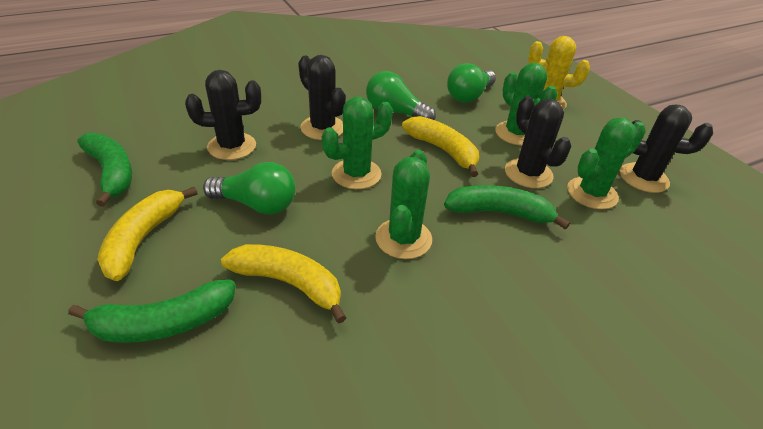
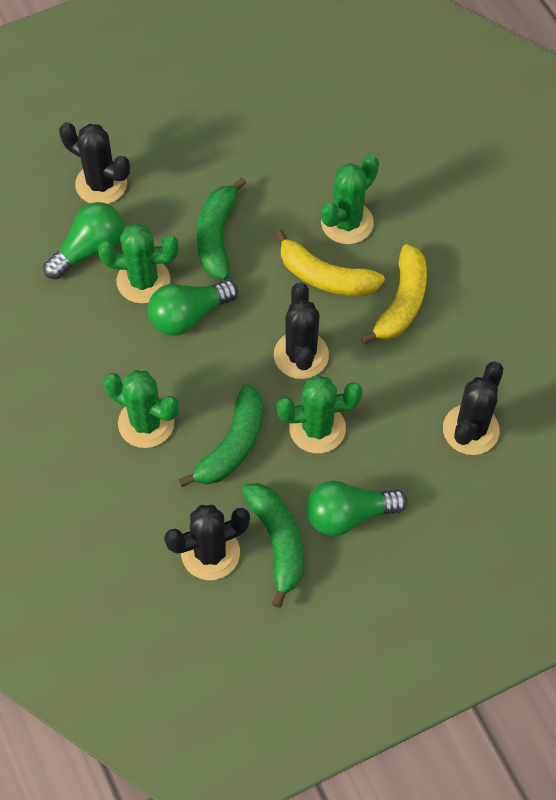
yellow banana: [97,187,198,281] [221,244,346,323] [402,116,479,177] = 3 -> [275,229,385,296] [361,244,427,344] = 2
yellow cactus: [528,36,590,110] = 1 -> none = 0

